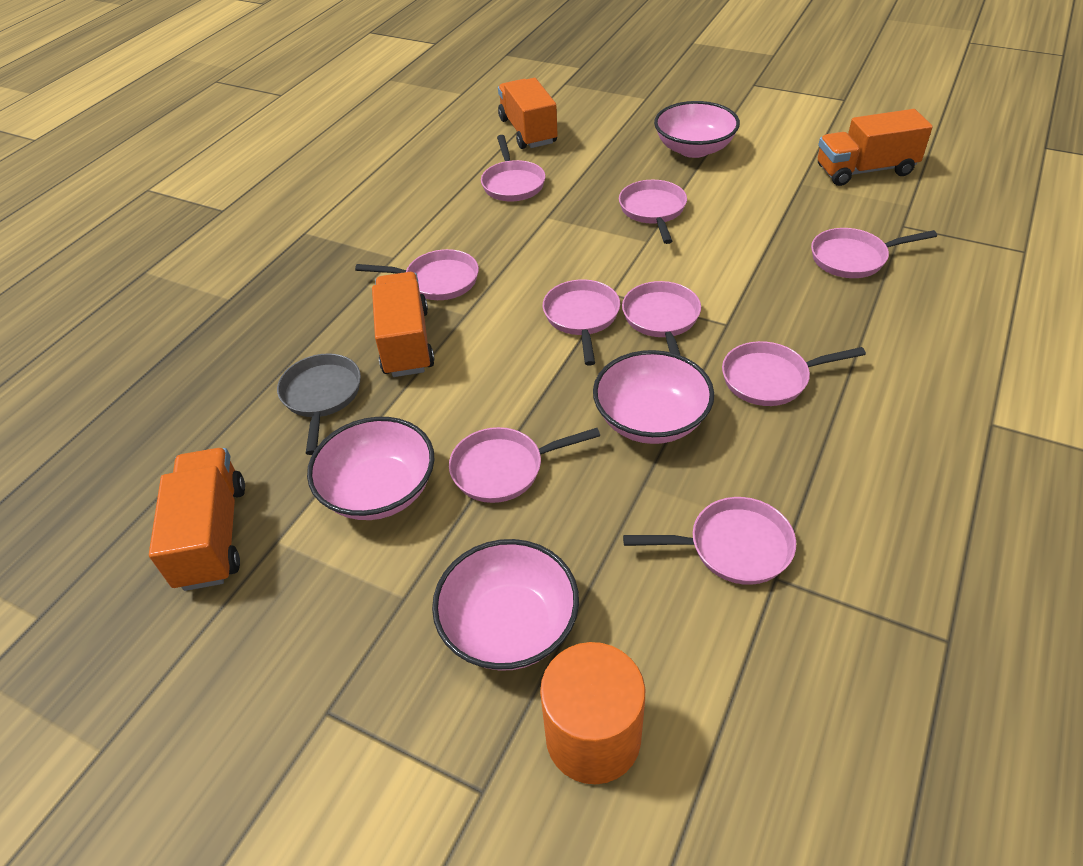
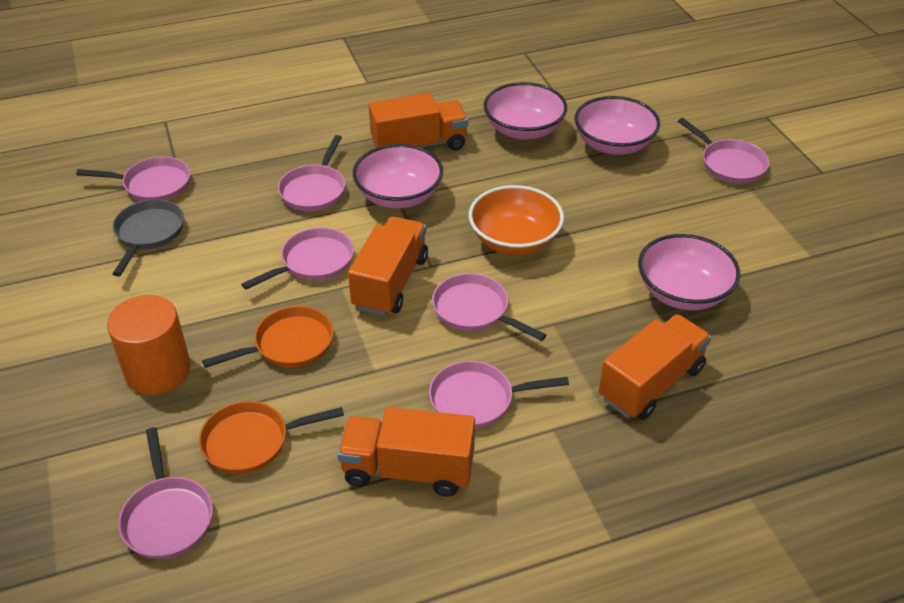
orange bowl: none = 0 -> [469,185,564,255] = 1
orange pan: none = 0 -> [199,401,344,474] [202,306,333,368] = 2
pink pan: [355,249,479,300] [449,427,600,503] [481,135,545,201] [543,279,620,366] [619,180,687,244] [622,281,701,356] [623,497,796,585] [722,341,866,406] [811,228,937,278] = 9 -> [76,157,191,201] [118,427,213,559] [241,227,354,290] [278,135,345,211] [429,361,569,429] [432,273,547,341] [678,118,769,184] = 7

